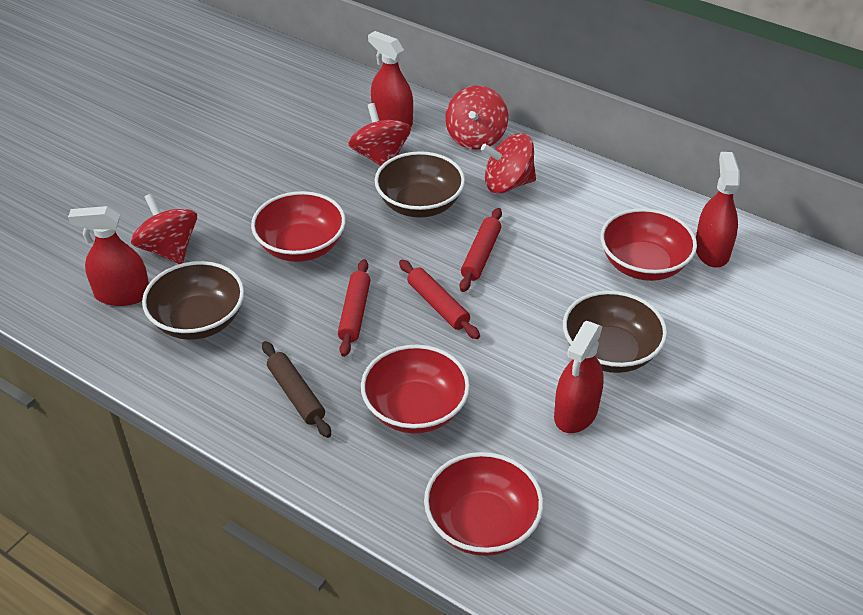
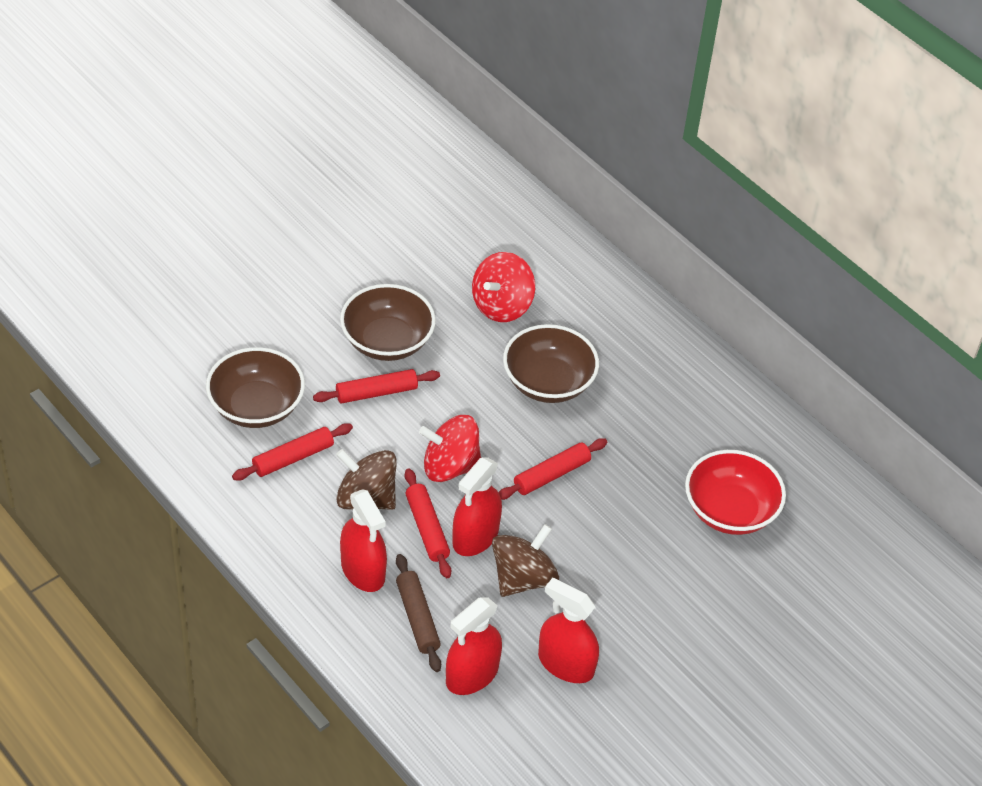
brown spinning top: none = 0 -> [336,449,397,510] [492,524,559,597] = 2
red bowl: [251,191,346,262] [361,345,470,434] [424,452,543,556] [600,208,697,281] = 4 -> [685,450,786,535] = 1
red rolling pin: [338,259,370,357] [399,260,480,339] [460,208,502,292] = 3 -> [232,423,353,481] [313,369,440,404] [405,468,451,578] [498,438,607,500] = 4
red spinning top: [131,194,197,264] [348,103,411,166] [445,86,508,150] [481,133,536,193] = 4 -> [419,415,481,482] [472,252,535,322] = 2

